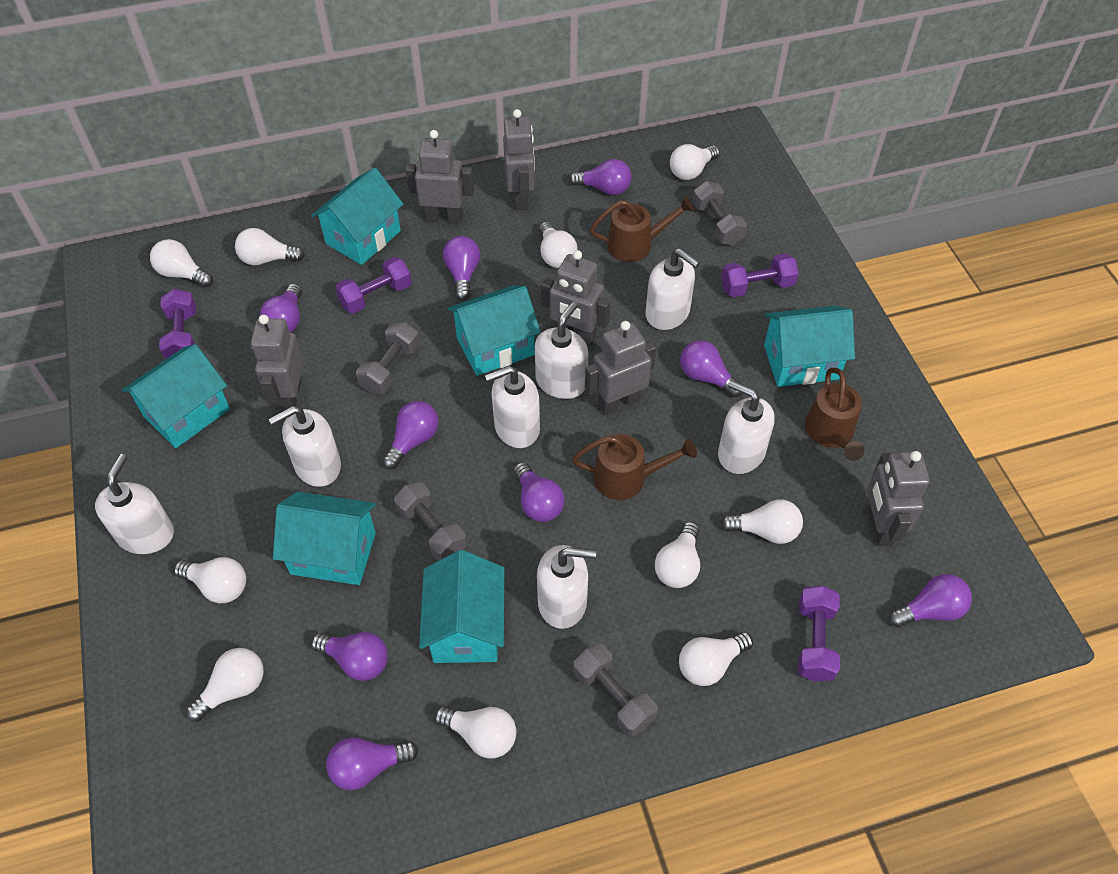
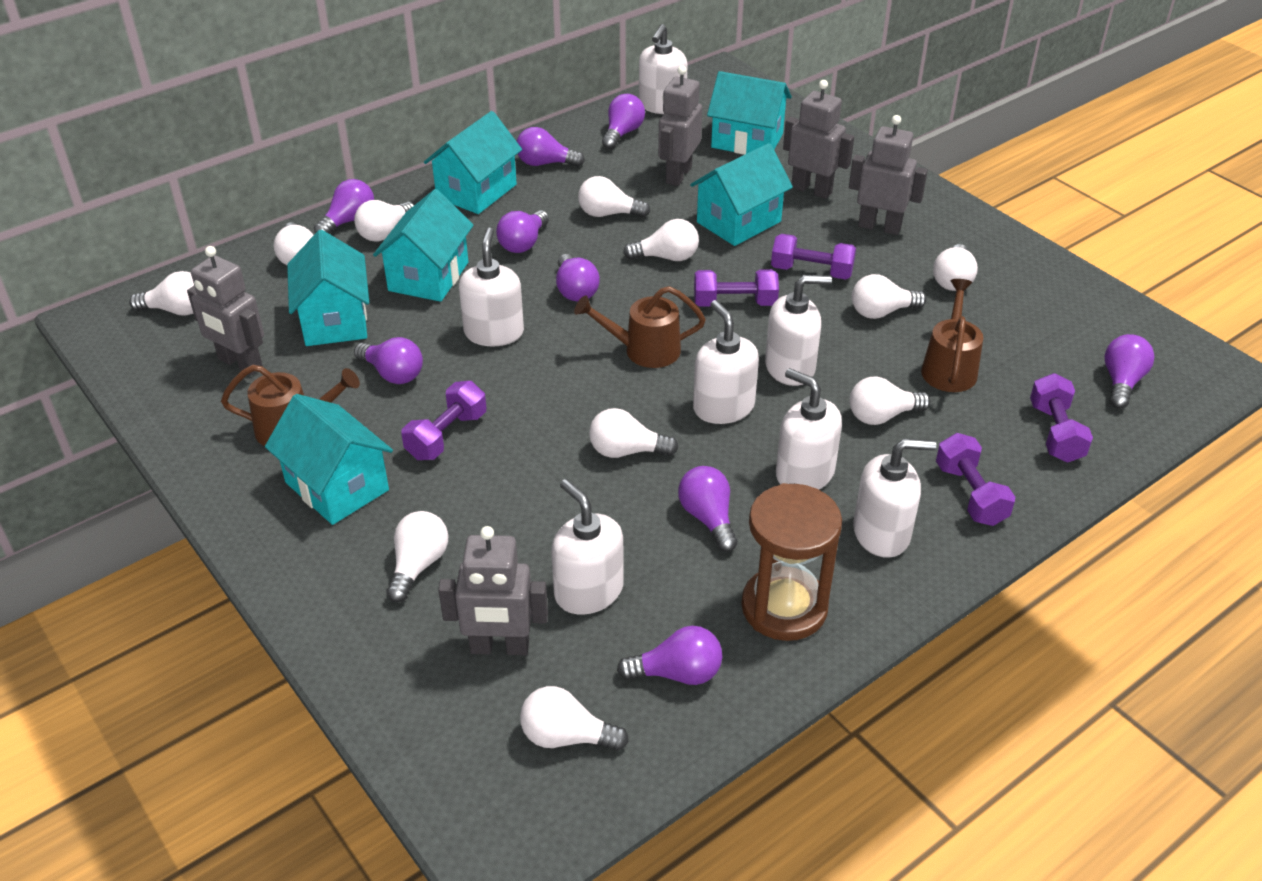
brown hourglass: none = 0 -> [741,483,842,641] = 1
grey dumbbell: [356,322,420,394] [394,482,467,561] [573,643,658,737] [692,181,747,246] = 4 -> none = 0
grey robot: [251,315,303,412] [406,130,474,224] [503,109,535,210] [541,250,610,346] [585,321,656,415] [867,451,930,546] = 6 -> [187,246,264,375] [438,526,548,655] [658,65,702,186] [783,80,854,199] [849,115,928,235] = 5
purple dumbbell: [159,289,196,360] [335,257,412,314] [721,253,799,297] [798,586,840,682] = 4 -> [401,381,486,460] [694,269,779,307] [771,234,856,279] [936,433,1015,526] [1030,373,1093,463] = 5
white light bulb: [150,239,213,287] [174,557,246,603] [186,648,264,722] [235,228,305,265] [434,706,516,759] [539,222,577,268] [655,522,700,588] [670,144,720,180] [679,632,753,686] [721,500,803,544] = 10 -> [129,271,194,316] [274,222,313,265] [354,200,414,242] [386,511,448,602] [520,686,629,751] [578,176,651,217] [589,408,678,458] [623,219,699,261] [850,377,931,425] [852,274,927,319] [933,244,978,291] = 11

